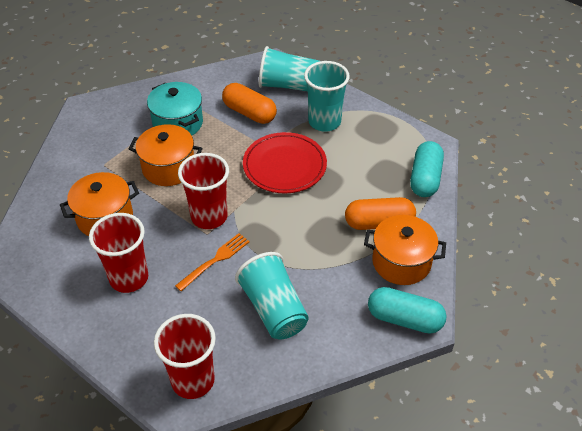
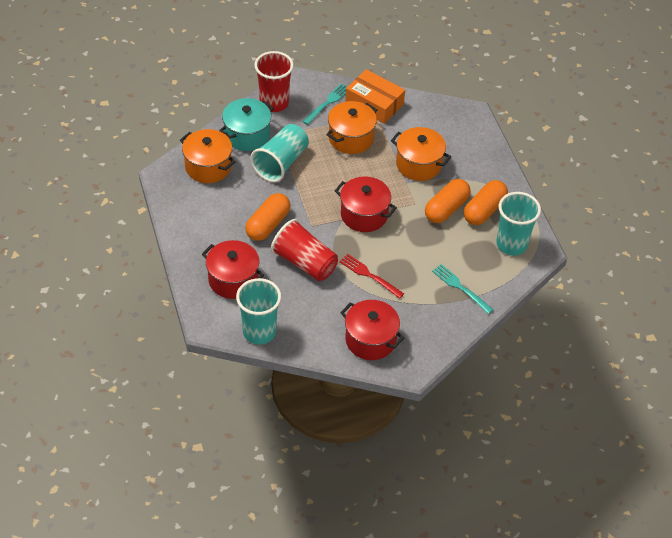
orange box: none = 0 -> [346,69,405,124] = 1
orange capsule: [222,83,277,124] [345,197,416,230] = 2 -> [245,193,290,241] [425,179,471,223] [464,180,508,225] = 3
orange fork: [175,233,250,291] = 1 -> none = 0
red cup: [89,213,148,293] [154,314,216,399] [178,153,229,229] = 3 -> [254,51,294,112] [271,219,338,281] = 2
red fork: none = 0 -> [340,254,404,299] = 1
red plate: [243,132,327,193] = 1 -> none = 0
red pot: none = 0 -> [202,240,264,299] [335,176,397,232] [340,300,404,360] = 3
turquoise capsule: [368,287,446,334] [410,141,444,197] = 2 -> none = 0
turquoise fork: none = 0 -> [302,83,347,125] [432,264,494,314] = 2

